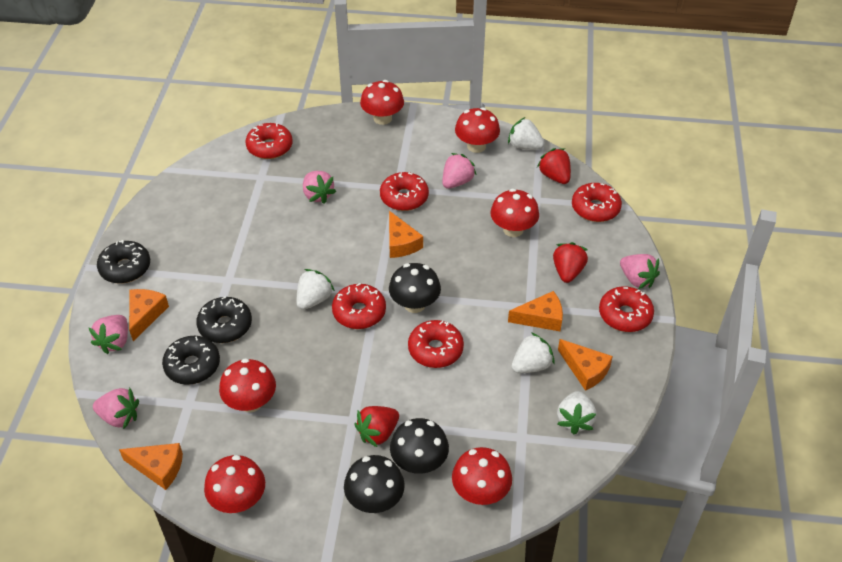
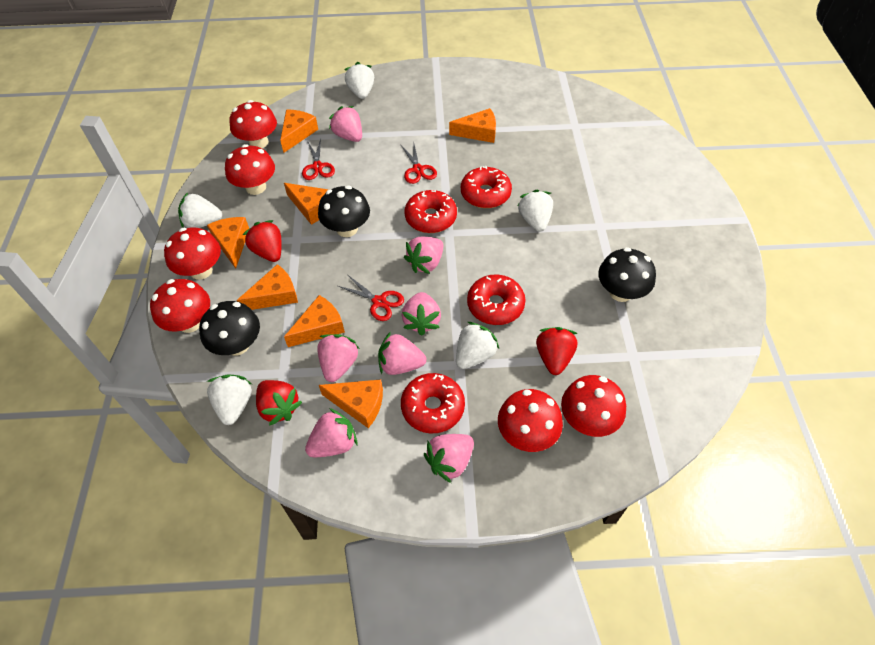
black donut: [97,240,150,284] [162,336,220,385] [196,296,252,343] = 3 -> none = 0
orange cheese: [119,443,183,490] [129,289,169,341] [389,211,423,258] [508,291,563,331] [558,339,613,391] = 5 -> [207,217,249,269] [237,264,298,310] [280,110,318,153] [284,183,329,225] [284,295,345,347] [319,380,383,428] [449,108,496,143] = 7
pink strawberry: [88,315,128,354] [93,388,139,429] [303,171,336,204] [442,153,477,189] [620,254,660,289] = 5 -> [305,408,357,457] [317,334,360,382] [329,106,362,142] [378,332,426,375] [402,292,441,336] [404,237,443,274] [424,434,474,483] = 7
red donut: [245,123,293,159] [332,283,386,329] [380,172,429,211] [408,320,464,368] [572,183,622,222] [599,286,654,332] = 6 -> [401,373,465,434] [405,190,457,233] [461,166,512,208] [467,275,526,325] = 4
red scissors: none = 0 -> [302,138,335,180] [338,275,404,321] [400,144,437,184] = 3
white strawberry: [297,269,335,310] [508,117,544,150] [511,332,555,373] [557,391,597,435] = 4 -> [178,192,222,228] [206,375,252,425] [345,62,374,99] [456,322,499,369] [518,190,553,232] = 5

